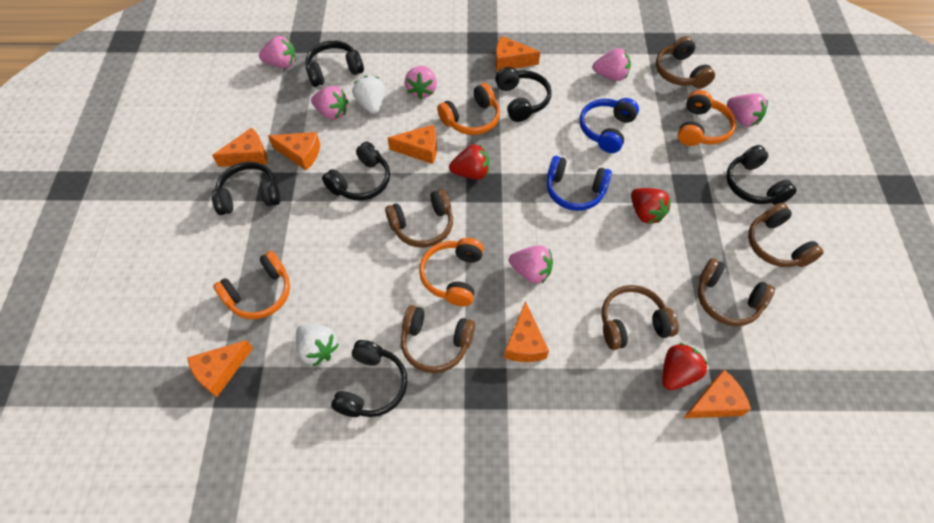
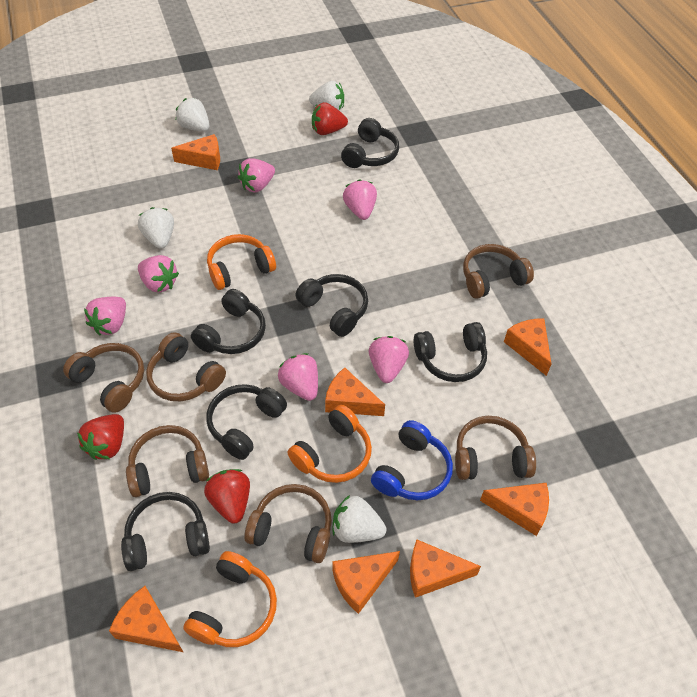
blue headphones: [547,156,612,211] [580,98,639,153] = 2 -> [371,420,453,500] = 1
orange headphones: [213,251,290,319] [419,238,484,306] [437,83,500,135] [678,90,736,146] = 4 -> [183,551,277,647] [207,234,276,290] [288,405,372,483] = 3
white strawberry: [296,324,339,366] [352,76,385,114] = 2 -> [138,207,174,249] [176,98,210,132] [309,81,344,110] [333,495,386,543] = 4

